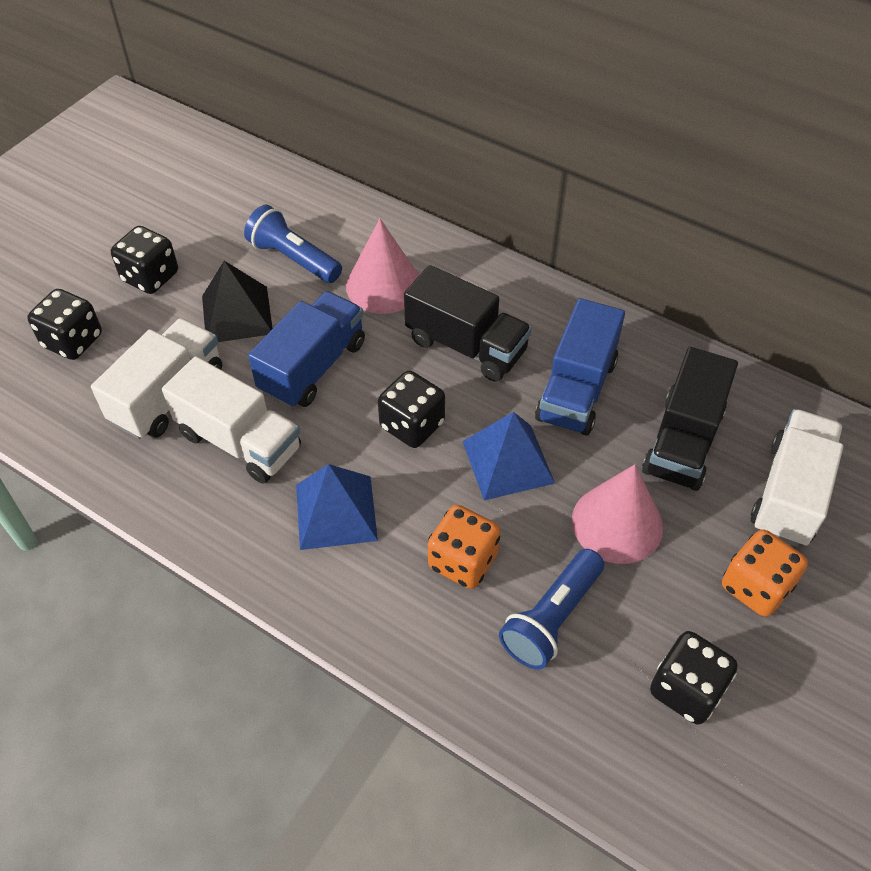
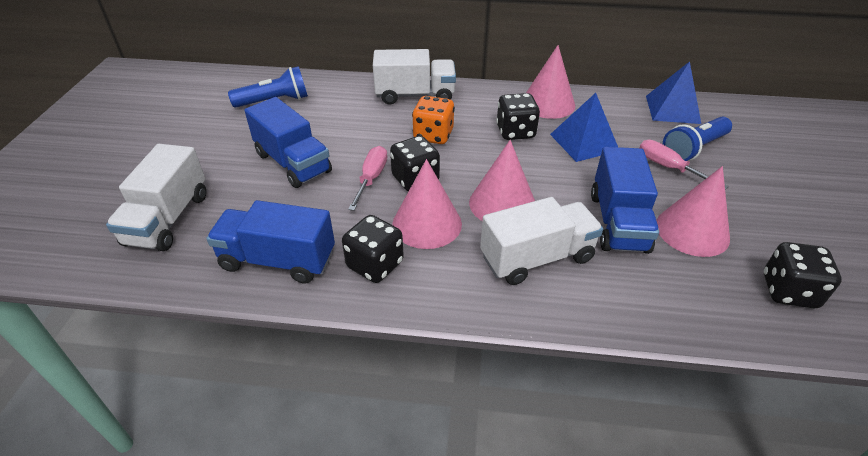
black pyramid: [202,261,273,342] = 1 -> none = 0
black truck: [404,265,532,381] [642,347,738,491] = 2 -> none = 0
blue truck: [248,291,365,408] [535,298,625,435] = 2 -> [206,200,335,283] [244,97,332,188] [591,147,659,254] = 3
orange dice: [428,505,501,589] [722,529,808,617] = 2 -> [412,96,455,144] = 1
pink cone: [346,219,419,314] [572,464,663,564] = 2 -> [392,159,462,249] [469,140,535,221] [526,45,575,119] [656,166,730,257] = 4
pink screwdriver: none = 0 -> [348,146,387,211] [640,140,729,190] = 2

